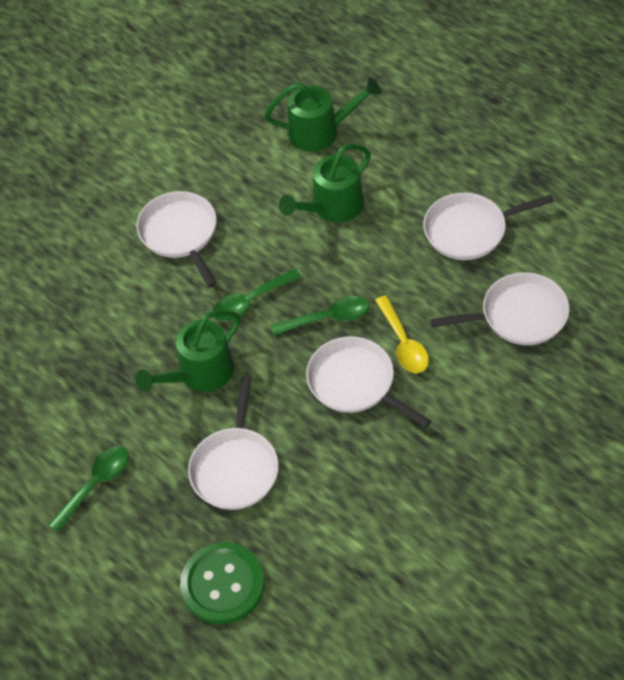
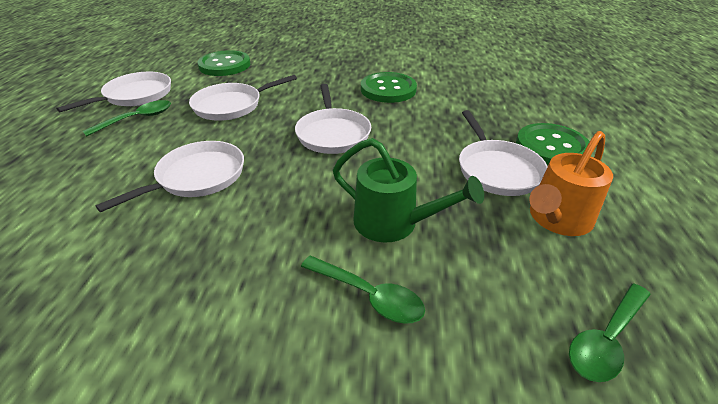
green button: [180,542,265,624] = 1 -> [197,50,250,76] [361,72,417,103] [516,123,590,166] = 3
green watering can: [136,310,241,392] [264,78,381,152] [279,143,371,223] = 3 -> [333,138,484,242] = 1
orange watering can: none = 0 -> [529,131,613,236] = 1
yellow spoon: [375,296,429,373] = 1 -> none = 0

